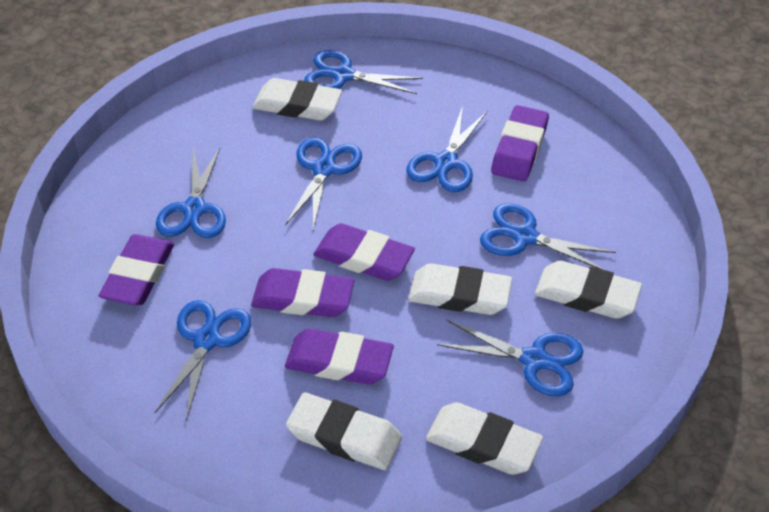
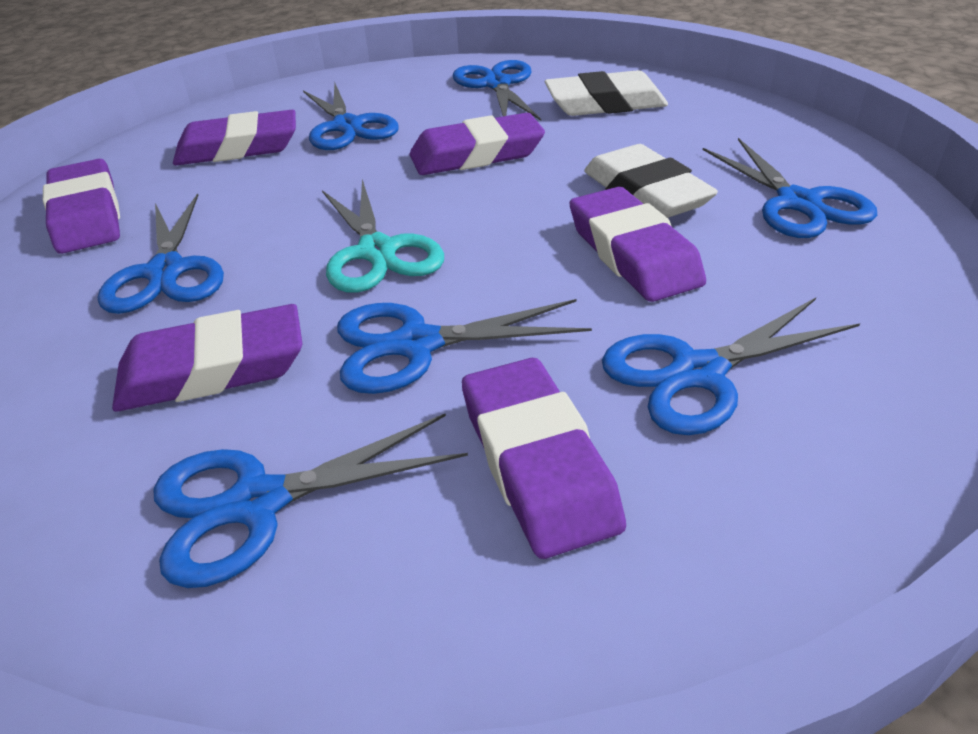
purple eraser: [99,234,174,305] [251,268,354,317] [285,328,394,385] [313,223,415,281] [491,105,549,182] = 5 -> [43,159,120,254] [112,304,303,412] [173,110,296,165] [410,113,545,175] [462,358,626,559] [570,187,706,302] = 6
turquoise scissors: none = 0 -> [322,179,444,293] = 1
white eraser: [252,78,342,121] [286,392,402,470] [408,263,512,315] [426,402,543,475] [535,261,642,319] = 5 -> [545,70,668,116] [584,144,718,218] = 2

